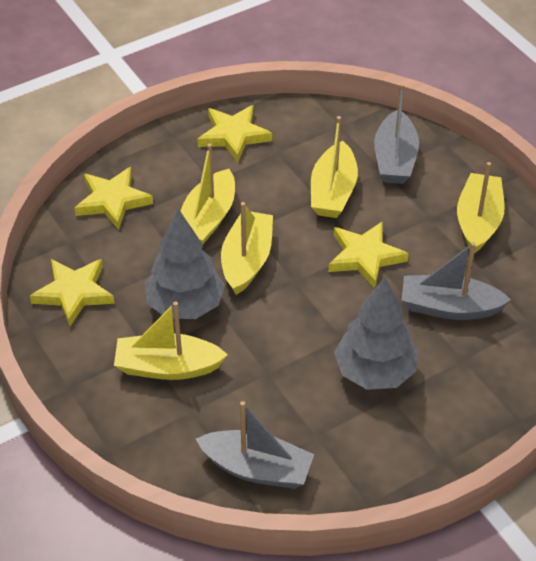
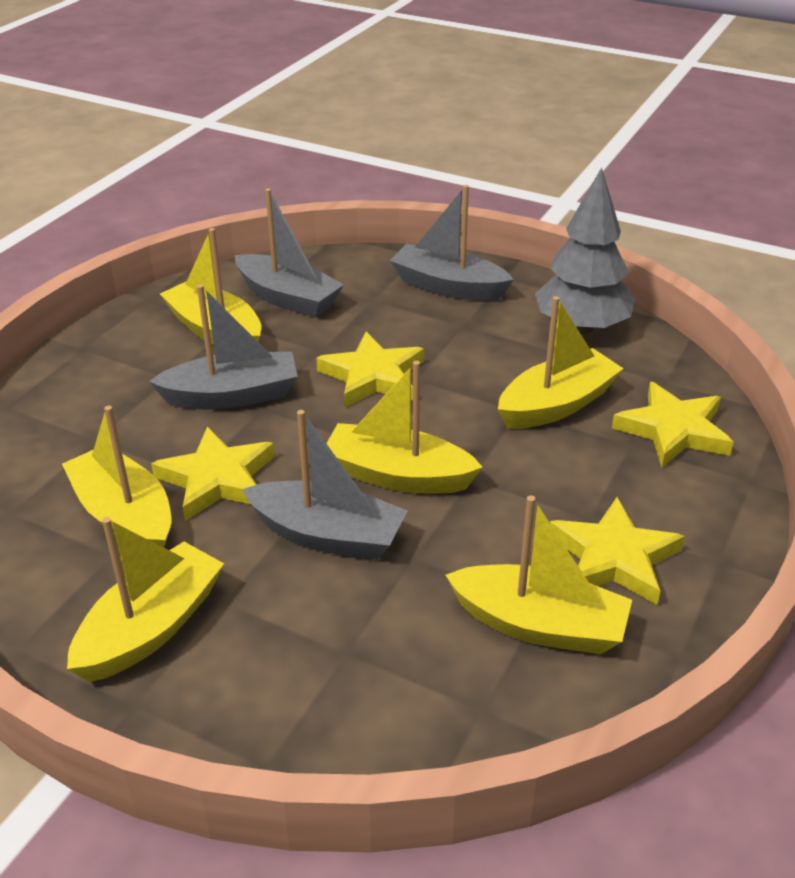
grey boat: [196,401,314,489] [374,84,419,184] [402,242,511,320] = 3 -> [149,284,298,409] [235,188,344,318] [242,410,408,560] [390,185,514,301] = 4
grey tree: [145,209,225,319] [334,277,417,390] = 2 -> [535,167,635,334] = 1
yellow boat: [114,301,228,380] [180,143,235,244] [221,202,273,295] [311,116,358,218] [457,162,505,253] = 5 -> [62,406,171,548] [67,517,224,682] [160,228,261,345] [326,361,483,494] [445,495,632,654] [498,296,624,429] = 6

